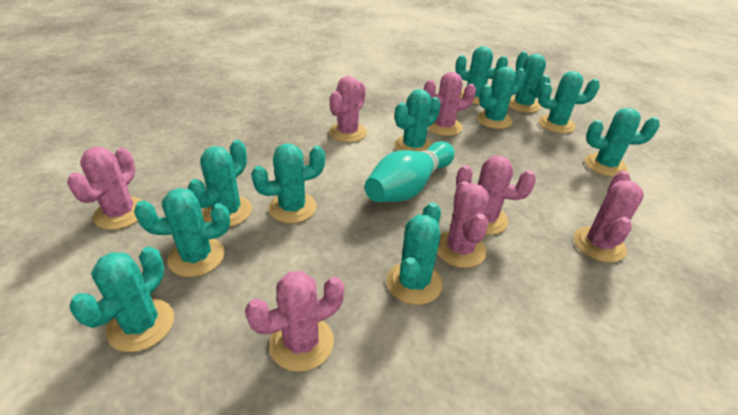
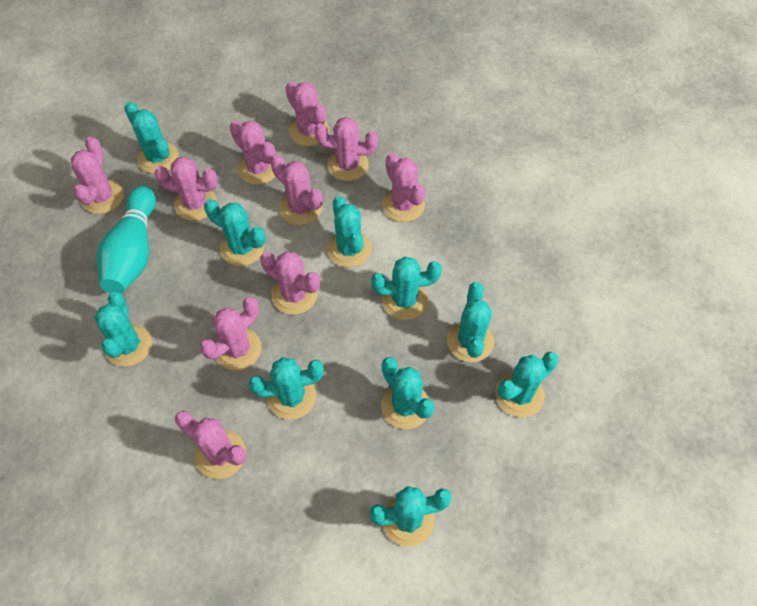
pink cactus: [67,147,142,230] [245,271,344,372] [329,76,367,142] [424,72,476,136] [437,181,489,268] [456,156,536,235] [574,171,644,263] = 7 -> [71,137,124,214] [155,157,218,221] [175,411,246,479] [200,297,262,370] [229,120,276,185] [260,251,320,315] [270,154,323,225] [285,81,329,146] [314,117,378,181] [382,153,425,222] = 10
turquoise cactus: [69,246,174,352] [134,188,230,277] [188,140,252,227] [251,144,325,223] [387,202,443,305] [394,89,441,151] [455,46,508,105] [476,67,526,129] [509,51,551,113] [538,71,600,134] [585,108,660,177] = 11 -> [94,292,152,367] [124,102,179,174] [204,199,266,266] [249,357,324,420] [327,196,372,268] [369,486,452,547] [371,257,442,320] [381,357,435,429] [447,282,494,362] [496,352,559,417] = 10

